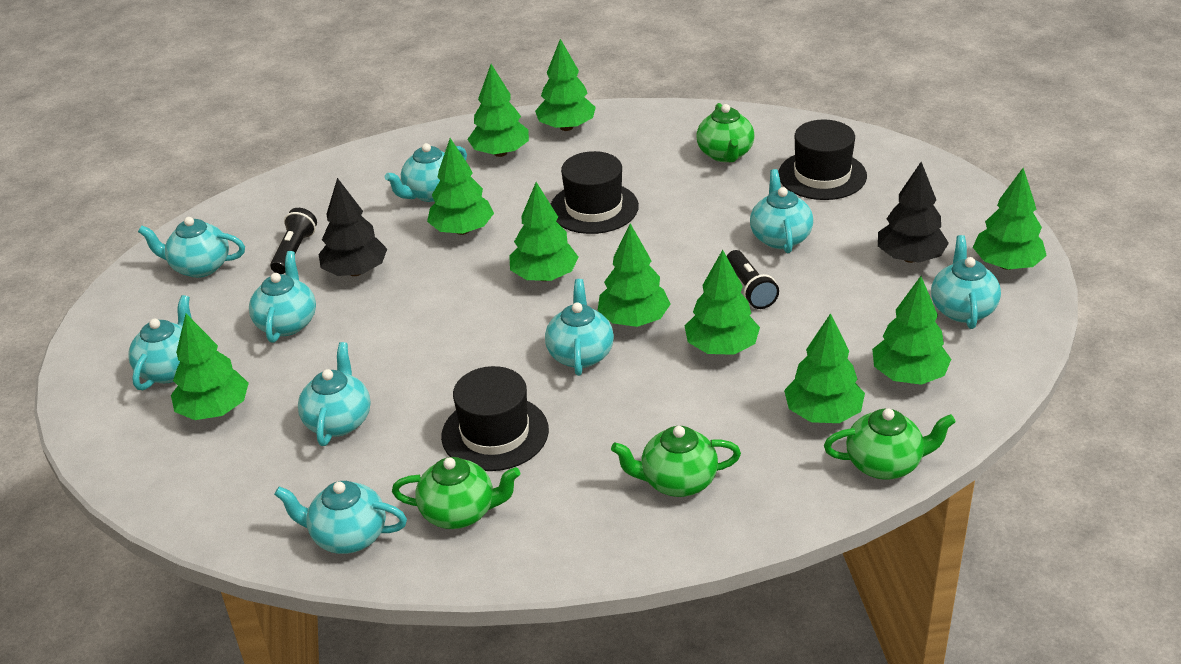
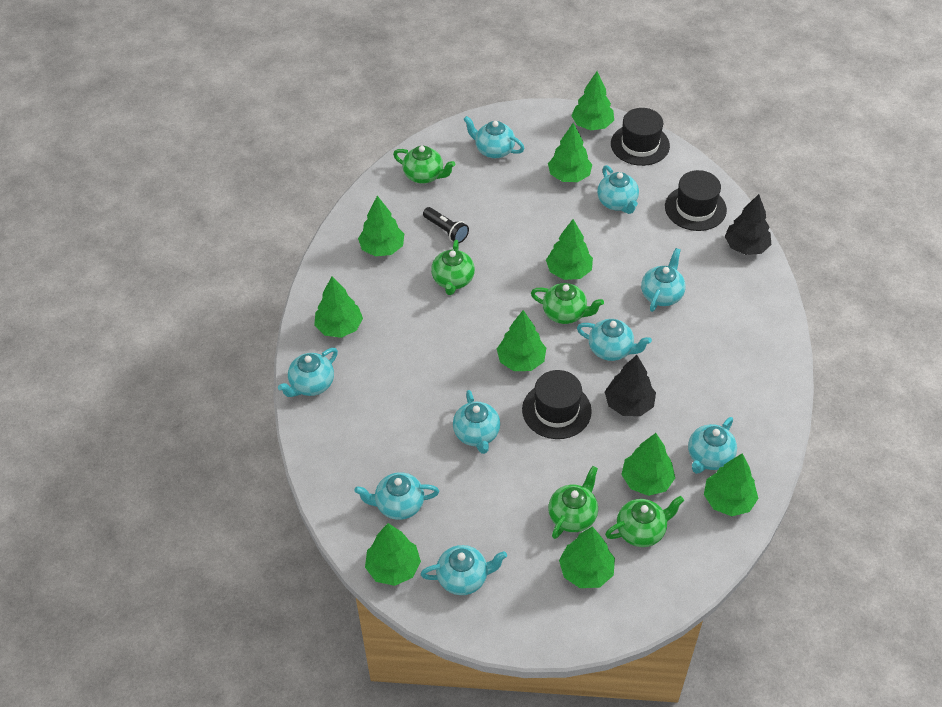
black flashlight: [270,208,317,274] [727,250,779,309] = 2 -> [423,207,469,243] = 1
green teapot: [392,457,520,529] [611,426,741,497] [696,103,755,162] [824,408,956,480] = 4 -> [393,146,455,184] [431,240,475,295] [531,283,604,324] [548,466,598,539] [605,496,684,547] = 5

